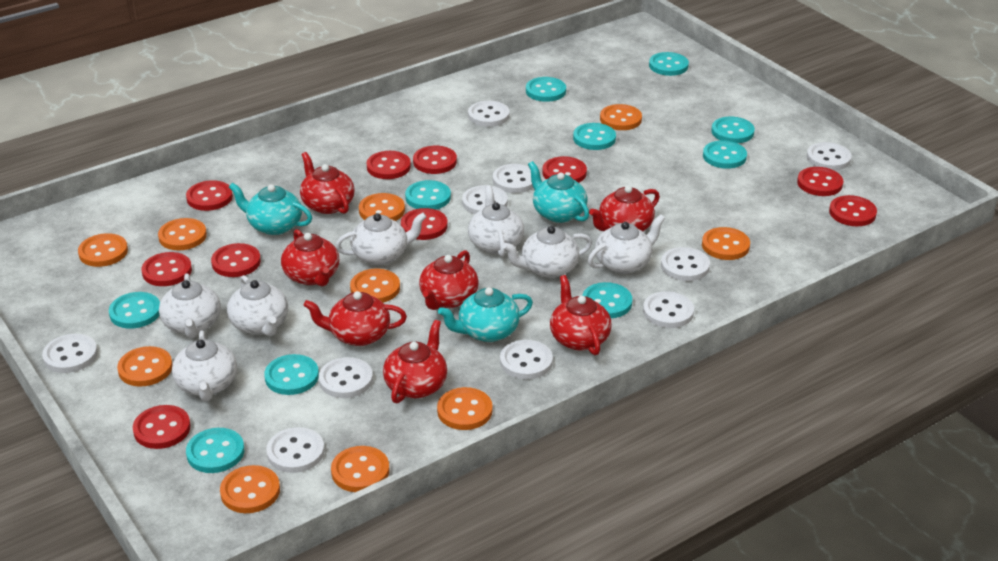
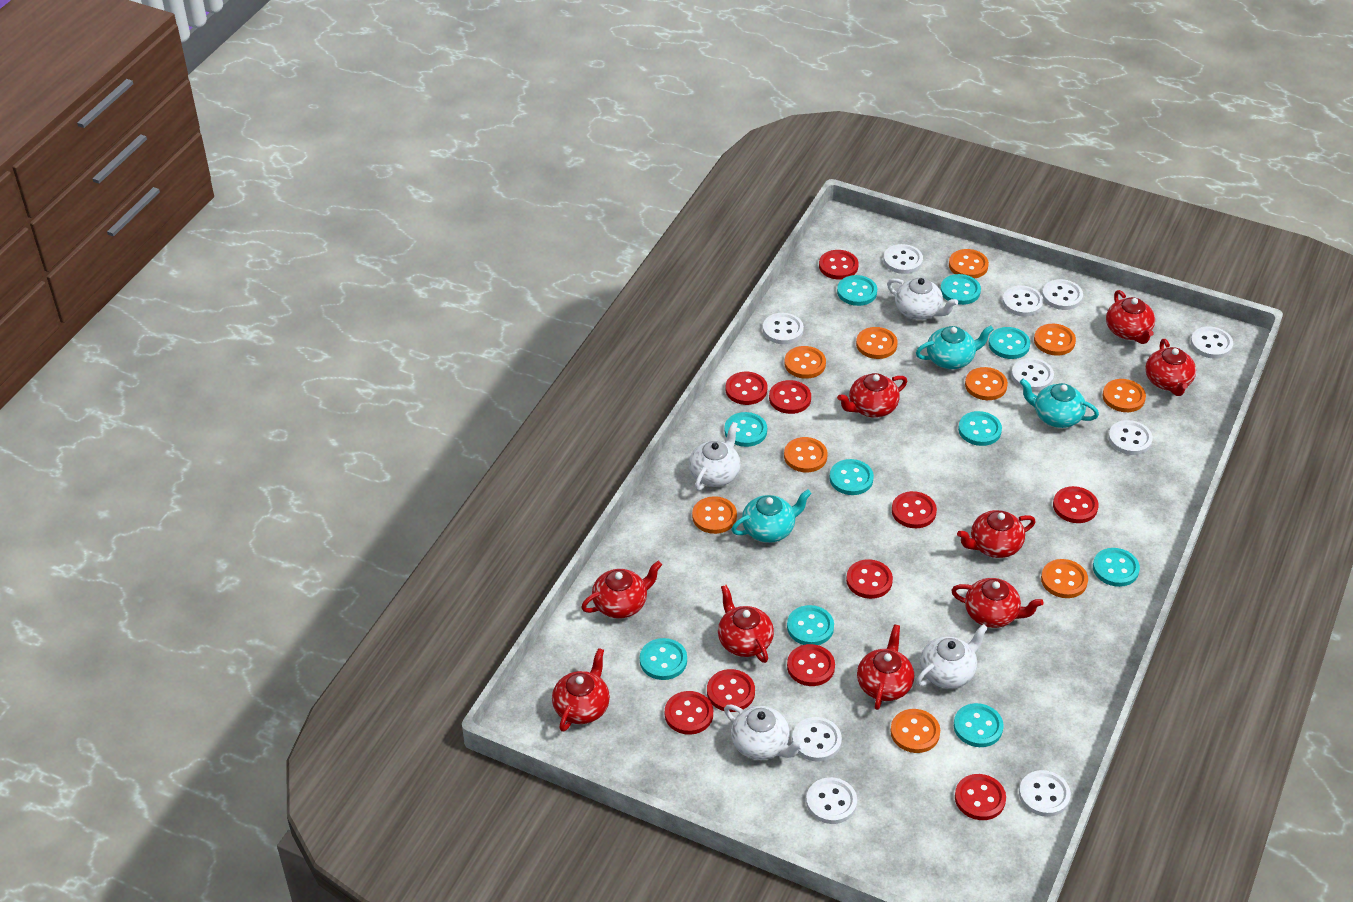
red teapot: [281,229,339,286] [300,152,354,214] [303,291,407,346] [383,320,447,404] [419,250,479,310] [550,275,612,355] [589,186,660,232] = 7 -> [552,648,610,732] [581,561,662,619] [718,585,774,663] [837,373,907,418] [857,624,914,710] [951,578,1044,628] [957,510,1036,558] [1106,290,1155,344] [1145,339,1196,396] = 9
white teapot: [159,273,221,338] [172,330,237,401] [227,275,288,336] [336,212,426,265] [468,185,524,257] [502,226,592,278] [588,214,665,274] = 7 -> [689,422,741,491] [724,704,804,760] [887,278,958,320] [916,624,988,689] = 4

